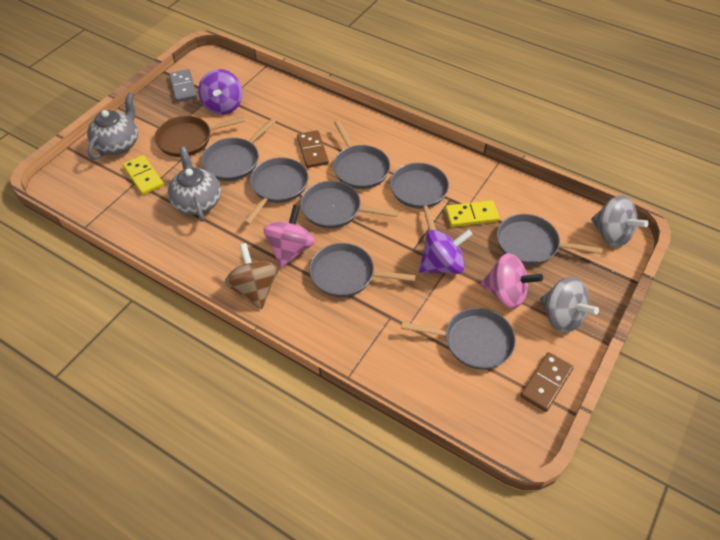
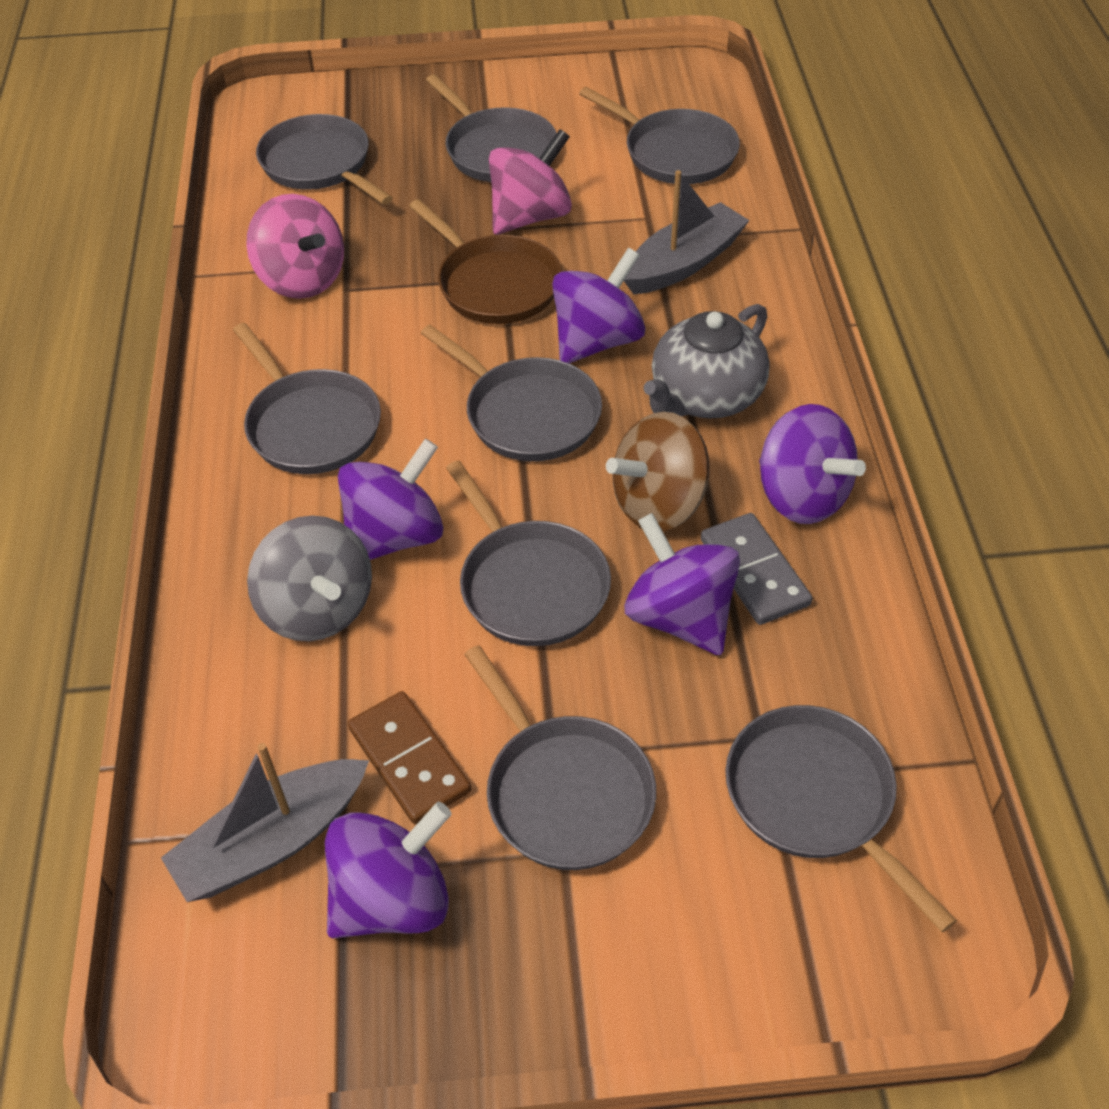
brown domino: [297,130,329,168] [520,352,574,412] = 2 -> [348,691,471,824] = 1
grey boat: none = 0 -> [161,743,369,902] [624,170,750,294] = 2
grey spinning top: [540,277,599,333] [591,195,648,247] = 2 -> [247,515,372,641] = 1
grey teapot: [87,93,138,160] [168,147,221,222] = 2 -> [644,304,770,419] = 1
purple spinning top: [198,69,243,115] [419,229,473,274] = 2 -> [325,802,452,939] [338,438,444,560] [552,248,645,364] [624,513,740,655] [759,404,866,524] = 5
yellow domino: [123,155,164,195] [445,200,499,227] = 2 -> none = 0

